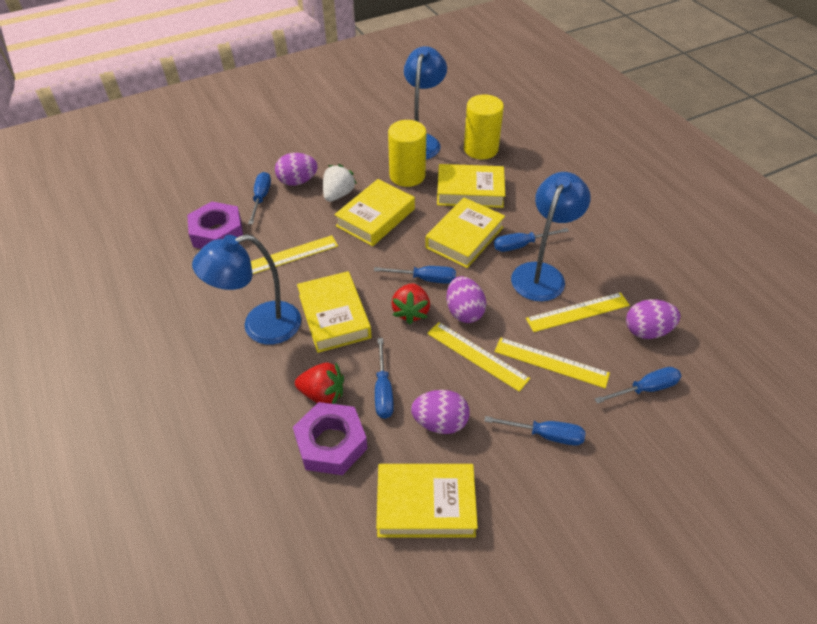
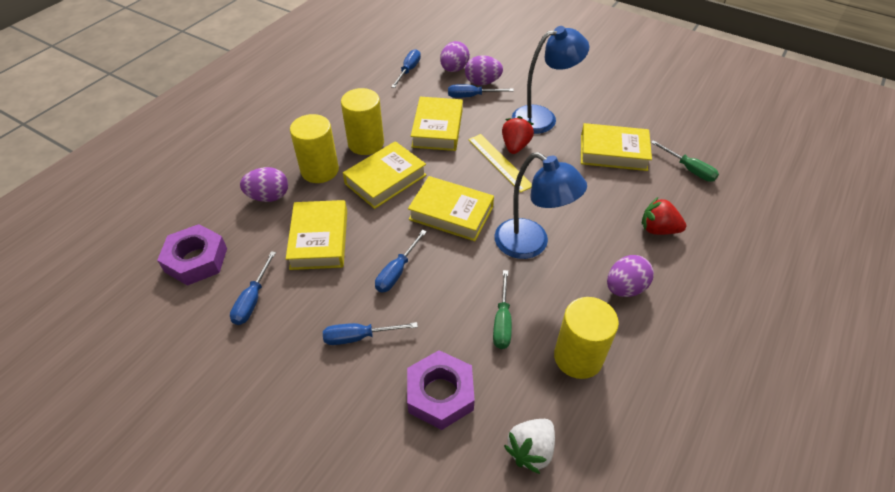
blue lamp: [192,234,301,345] [404,46,447,160] [511,172,591,301] = 3 -> [495,152,587,259] [512,26,589,134] = 2
blue screwdriver: [248,172,271,224] [374,266,456,284] [375,338,394,419] [484,416,585,445] [494,228,569,252] [595,367,681,404] = 6 -> [230,251,276,325] [323,322,418,345] [375,230,427,292] [391,49,421,88] [448,84,514,98] = 5
green screwdriver: none = 0 -> [493,270,512,349] [651,140,719,182] = 2
yellow cylinder: [388,120,426,187] [464,94,504,160] = 2 -> [290,114,339,183] [341,88,384,155] [554,297,619,379] = 3
yellow ruler: [251,235,338,274] [427,322,530,392] [494,337,610,388] [526,292,630,332] = 4 -> [468,134,532,192] = 1

